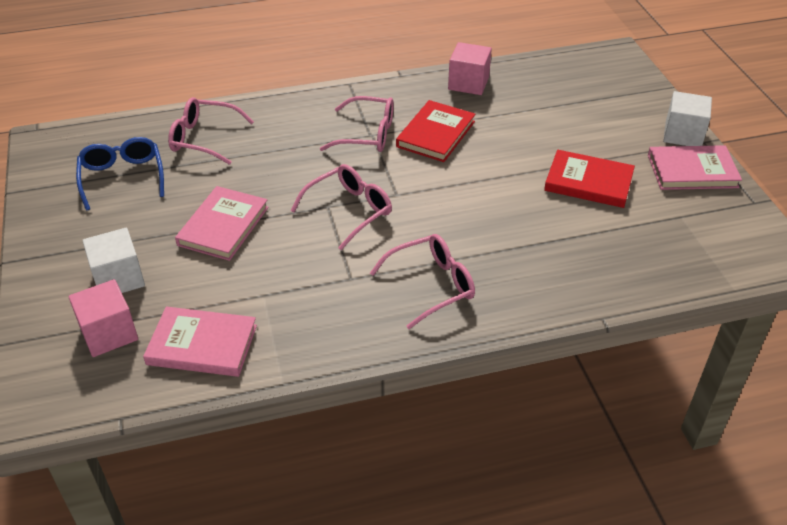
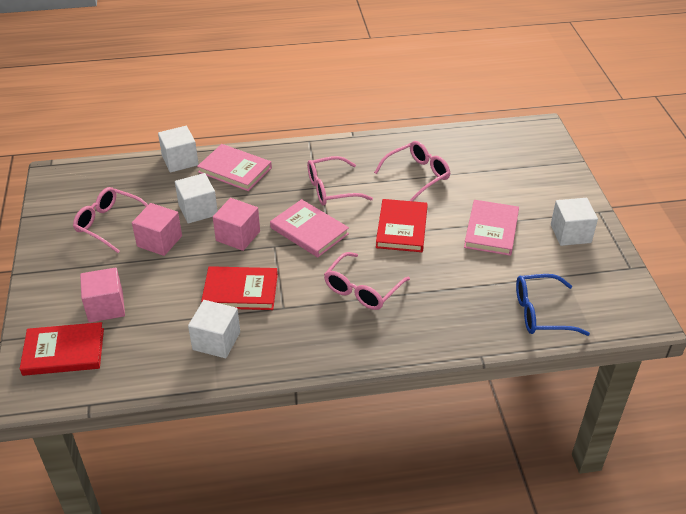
pink cube: [68,279,138,357] [448,42,492,95] = 2 -> [80,267,125,323] [132,203,182,256] [213,198,260,251] = 3
red book: [396,100,476,162] [544,150,635,208] = 2 -> [20,322,104,376] [201,266,278,310] [376,199,428,252] = 3
white cube: [82,228,145,293] [663,91,712,146] = 2 -> [158,126,199,173] [175,173,218,224] [188,300,240,358] [551,198,598,246] = 4

